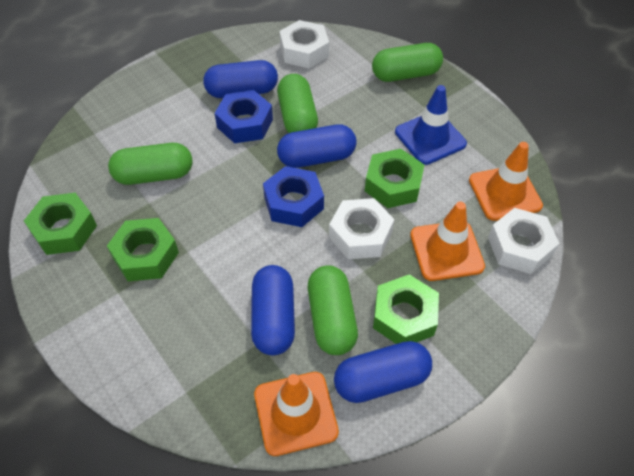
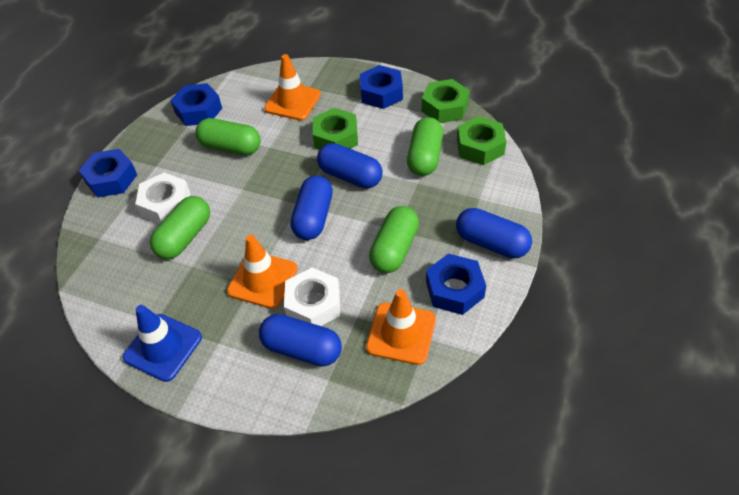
blue nut: [215,90,273,143] [263,166,324,227] = 2 -> [79,149,137,197] [170,83,222,126] [360,65,403,109] [426,254,486,315] = 4
green nut: [24,193,97,255] [107,218,179,281] [365,149,424,208] [373,274,439,344] = 4 -> [313,108,358,150] [422,79,470,123] [457,116,507,165] = 3
white nut: [279,20,329,68] [329,198,395,259] [488,208,560,274] = 3 -> [135,173,191,224] [284,268,340,326] = 2

